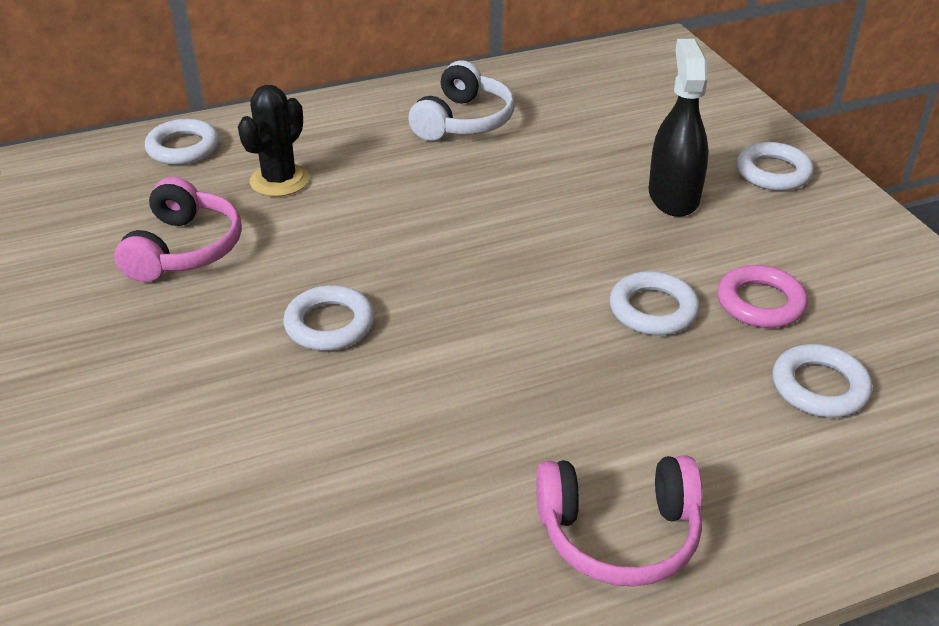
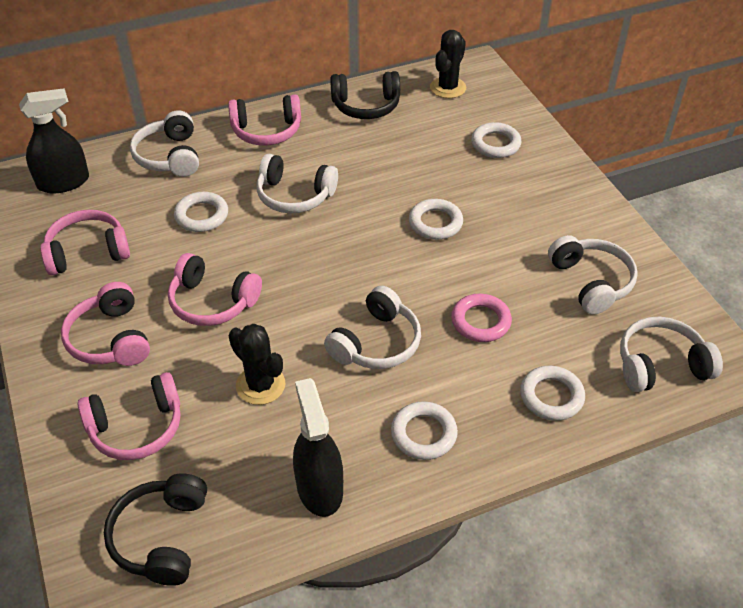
black cactus: [238,85,309,197] = 1 -> [228,324,285,405] [430,30,466,98] = 2
black headphones: none = 0 -> [104,473,207,586] [330,71,400,119] = 2
black spray bottle: [649,39,709,217] = 1 -> [19,88,89,193] [293,378,343,517] = 2
pink headphones: [114,177,242,282] [536,455,702,587] = 2 -> [40,210,130,275] [61,282,150,366] [78,372,181,460] [168,253,262,326] [228,94,301,145] = 5
white headphones: [408,60,515,141] = 1 -> [130,110,199,177] [256,154,338,213] [324,286,421,369] [548,235,638,315] [620,317,723,392] = 5

